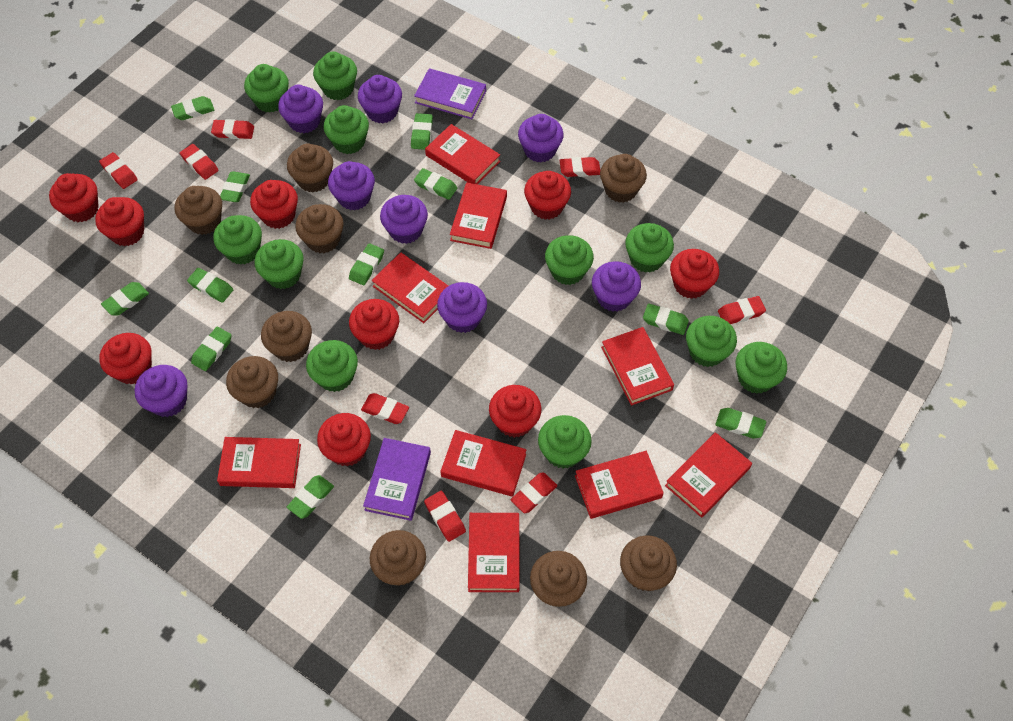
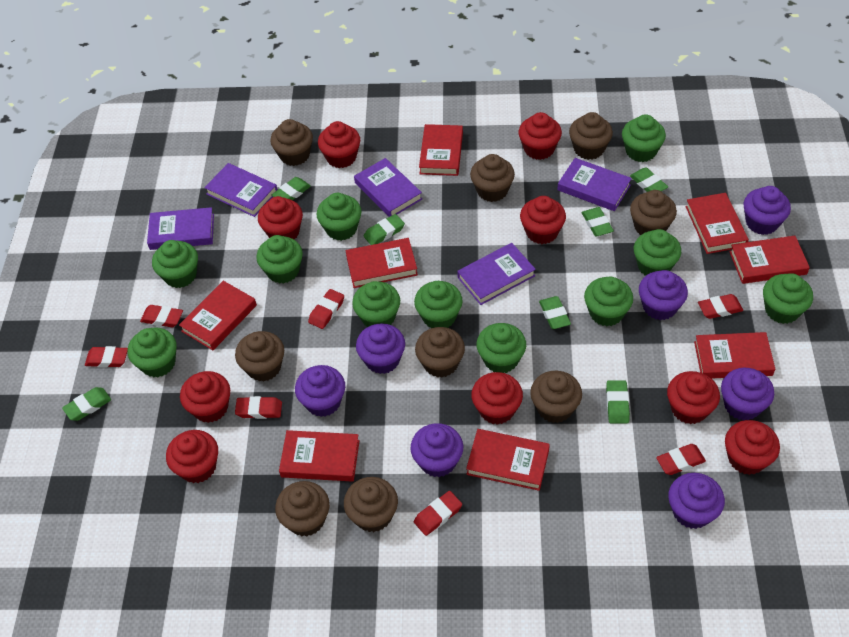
green eraser: [101,282,149,316] [171,96,214,120] [187,268,233,303] [191,327,232,371] [220,172,250,202] [287,475,334,519] [349,243,384,285] [411,113,433,150] [414,168,457,200] [643,304,689,335] [715,408,766,439] = 11 -> [62,387,111,421] [272,177,311,200] [364,214,405,245] [539,296,571,329] [582,207,614,236] [606,380,630,424] [630,167,668,192] = 7
purple book: [363,438,431,521] [414,68,486,119] = 2 -> [147,207,214,250] [204,163,278,217] [354,158,422,217] [457,243,536,305] [557,158,632,211] = 5
purple cupcake: [135,365,188,417] [278,85,323,133] [328,161,375,210] [358,75,402,123] [380,195,428,244] [437,282,487,333] [518,114,564,163] [592,261,641,312] = 8 -> [295,365,345,417] [356,323,405,374] [411,423,463,477] [639,270,688,320] [668,473,725,529] [721,368,774,421] [744,186,791,235] = 7
red book: [217,437,301,488] [371,252,448,323] [425,124,500,184] [440,430,527,497] [450,182,507,249] [468,513,519,592] [575,451,664,519] [601,327,674,406] [665,432,752,518] = 9 -> [179,281,257,350] [279,430,360,482] [346,238,418,288] [419,124,463,176] [466,429,550,491] [685,193,749,254] [694,332,775,379] [729,236,810,284] = 8
red eraser: [99,152,138,189] [180,144,219,180] [211,119,254,139] [361,393,409,424] [424,491,466,542] [510,472,557,513] [559,157,600,177] [718,296,766,324] = 8 -> [85,346,128,368] [140,305,183,327] [235,396,282,419] [308,289,344,329] [414,491,462,536] [656,444,706,475] [698,294,743,319] = 7

